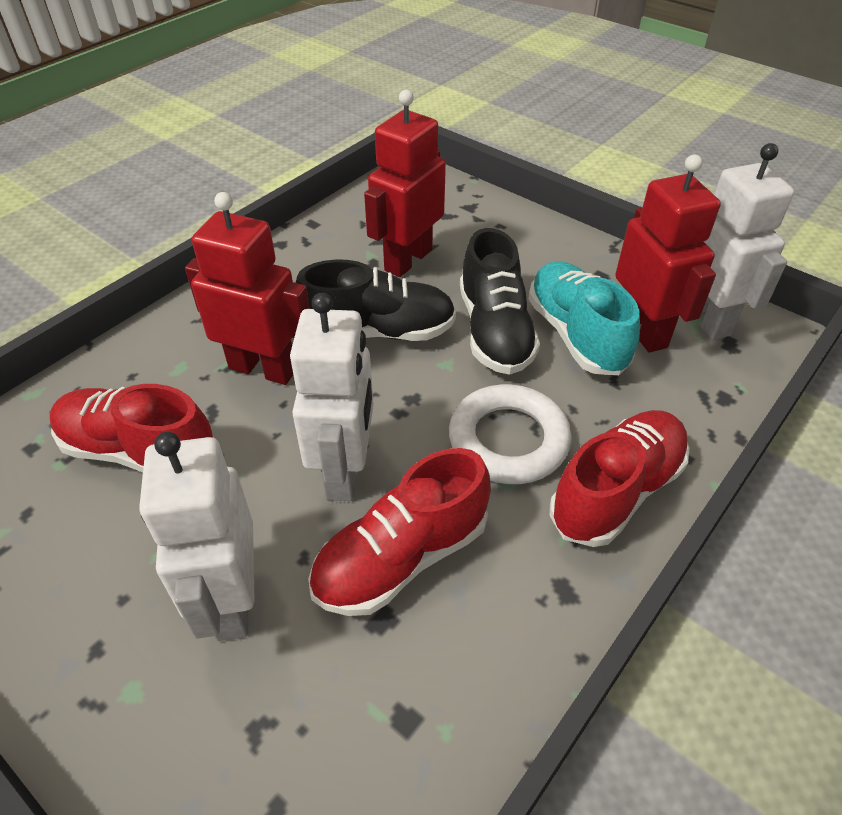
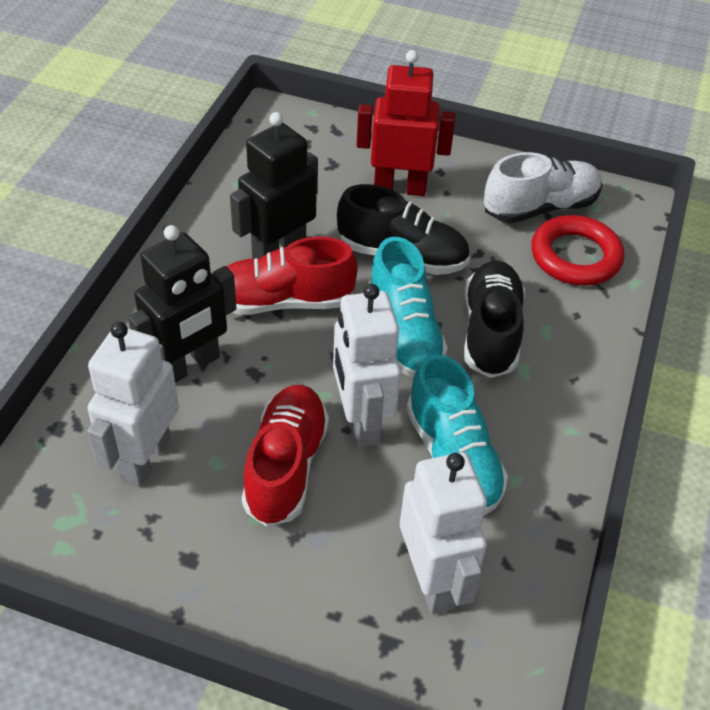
black robot: none = 0 -> [128,225,236,383] [230,112,318,259] = 2
red ring: none = 0 -> [531,215,625,286] = 1
red robot: [185,192,310,385] [364,90,446,277] [615,154,721,352] = 3 -> [356,50,455,196] = 1
red shoe: [50,384,214,473] [308,448,491,616] [550,410,689,547] = 3 -> [226,237,358,315] [242,385,329,527] = 2
turquoise shoe: [528,261,640,375] = 1 -> [368,237,448,378] [406,354,508,515] = 2
white ring: [449,384,572,484] = 1 -> none = 0
white shoe: none = 0 -> [484,152,602,223] = 1

